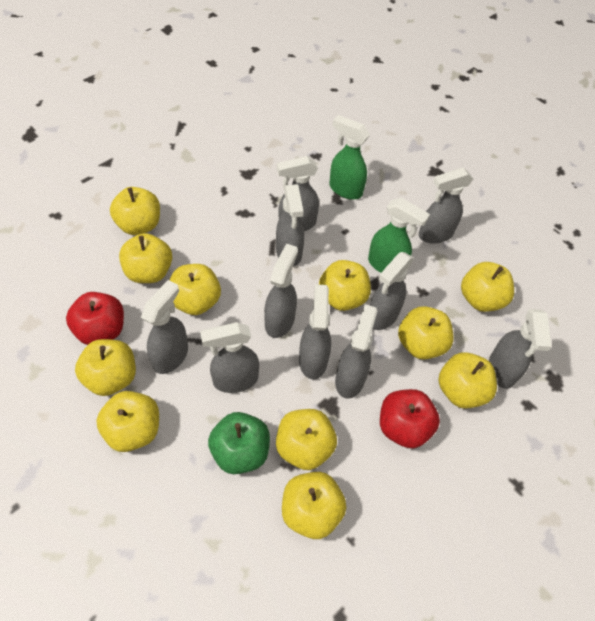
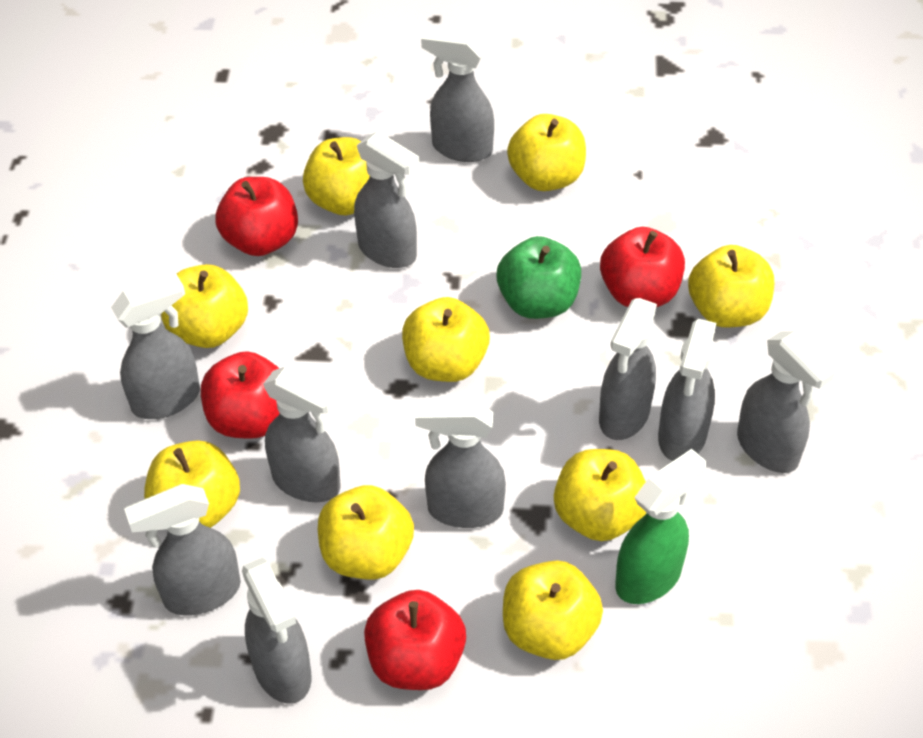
green spray bottle: [329,115,370,200] [368,198,430,273] = 2 -> [615,449,706,604] = 1
red apple: [66,292,124,345] [380,389,440,449] = 2 -> [201,351,280,439] [216,177,298,256] [364,590,466,690] [600,227,685,307] = 4
yellow apple: [75,339,136,396] [96,391,159,452] [110,187,160,235] [119,233,172,283] [169,264,221,315] [276,409,337,470] [282,472,346,539] [319,260,371,311] [398,306,454,360] [438,352,497,409] [461,262,514,312] = 11 -> [144,440,240,528] [161,264,248,348] [303,137,370,215] [318,485,414,579] [402,297,490,382] [503,561,603,660] [507,114,586,191] [554,449,647,541] [688,245,774,328] = 9

